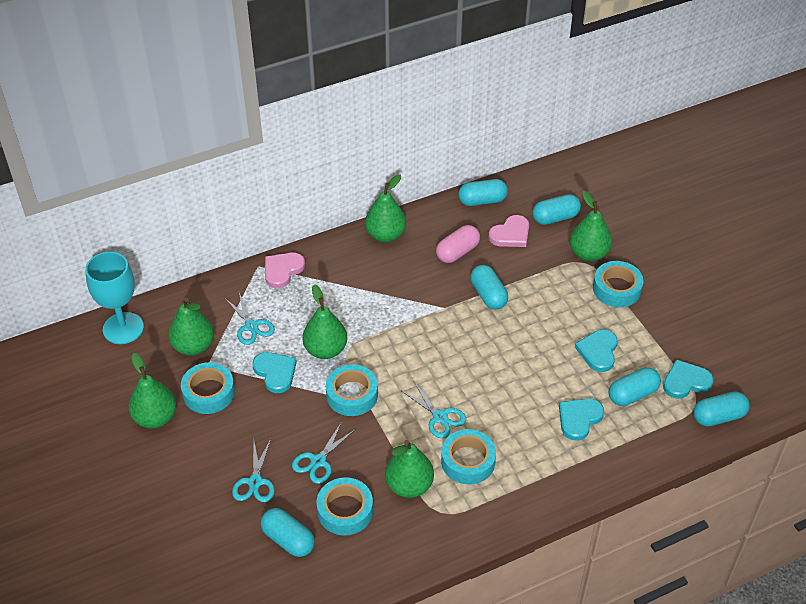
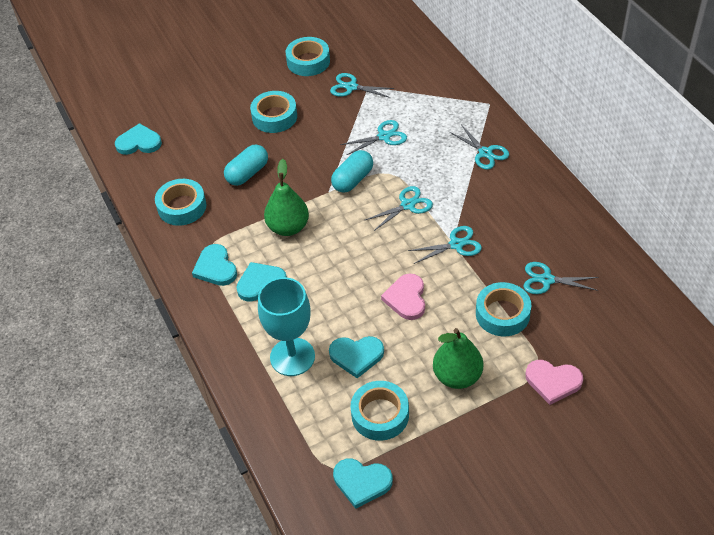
green pear: [128,353,176,429] [168,298,214,356] [302,284,347,359] [365,174,406,242] [385,440,434,498] [570,191,612,261] = 6 -> [264,159,309,236] [433,328,483,389] = 2
pink capsule: [436,225,480,263] = 1 -> none = 0
turquoise capsule: [261,508,315,557] [458,179,508,206] [470,265,508,309] [532,194,581,225] [609,367,661,406] [693,391,750,426] = 6 -> [224,144,268,186] [331,150,373,193] = 2
turquoise heart: [252,352,297,393] [559,398,604,441] [575,329,618,372] [663,359,714,399] = 4 -> [115,123,162,155] [192,244,237,286] [236,262,287,302] [329,336,384,378] [333,458,393,509] = 5
turquoise scissors: [225,293,275,345] [232,439,275,502] [292,423,356,484] [402,382,466,438] = 4 -> [330,73,394,98] [340,120,407,155] [364,186,433,231] [408,226,482,264] [450,125,509,170] [524,262,599,294] = 6

